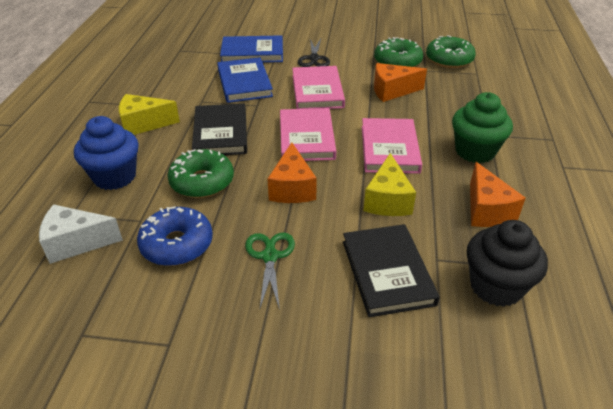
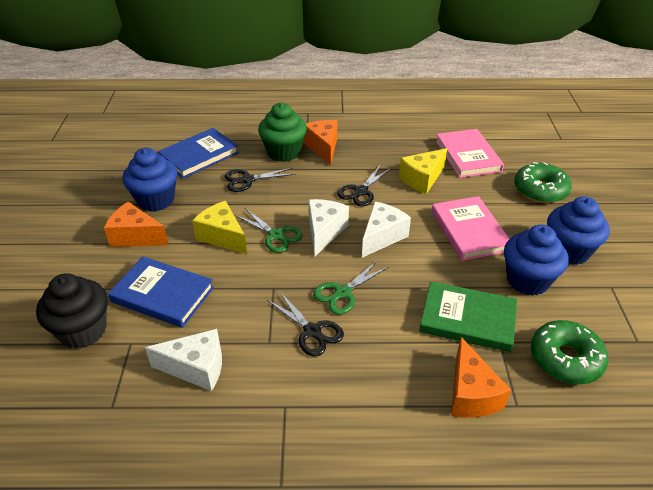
black book: [192,103,247,155] [343,224,440,317] = 2 -> none = 0
black scissors: [298,39,330,67] = 1 -> [224,168,296,192] [267,292,344,356] [337,165,391,206] = 3
blue cupcake: [74,116,139,190] = 1 -> [122,148,178,212] [504,225,569,296] [547,196,610,265] = 3
blue donut: [137,206,213,266] = 1 -> none = 0
green book: none = 0 -> [419,281,517,352] = 1
green donut: [167,149,234,198] [374,37,423,67] [426,35,476,68] = 3 -> [514,162,572,203] [531,320,608,384] = 2
green scissors: [245,233,295,310] = 1 -> [235,208,303,253] [313,260,389,315] = 2
pink book: [280,108,336,161] [292,66,345,109] [362,118,422,174] = 3 -> [431,196,509,261] [436,129,504,178] = 2
white cheese: [39,204,123,264] = 1 -> [145,329,222,391] [308,199,349,256] [362,201,411,258] = 3

